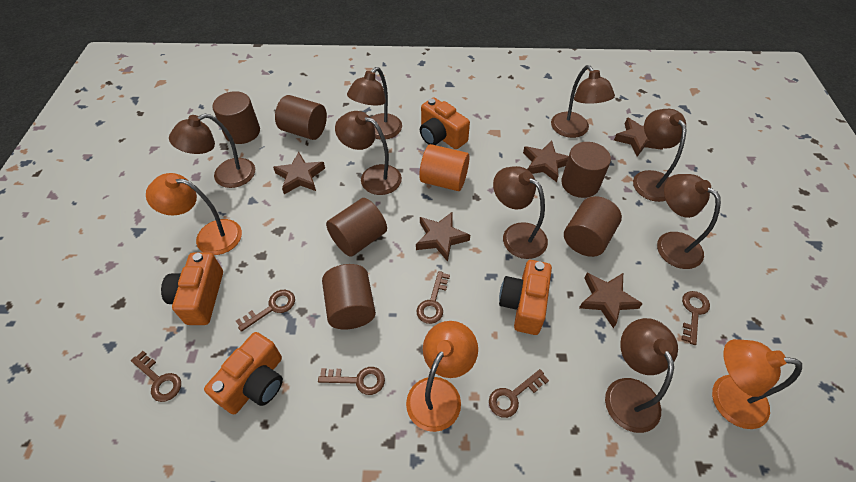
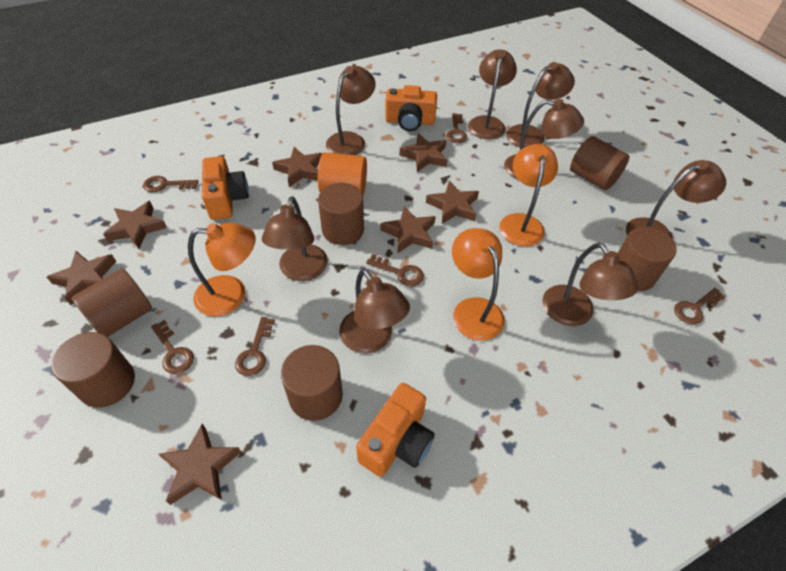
brown star: [273,152,325,194] [416,212,470,262] [523,141,569,182] [579,273,643,328] [614,117,663,156] = 5 -> [47,251,116,305] [103,201,167,249] [159,424,241,505] [272,147,322,187] [381,206,436,253] [399,134,447,172] [426,181,479,224] = 7
orange camera: [161,253,223,325] [204,332,283,414] [420,97,470,149] [499,260,552,335] = 4 -> [202,156,249,220] [356,383,435,477] [385,85,437,131] = 3

